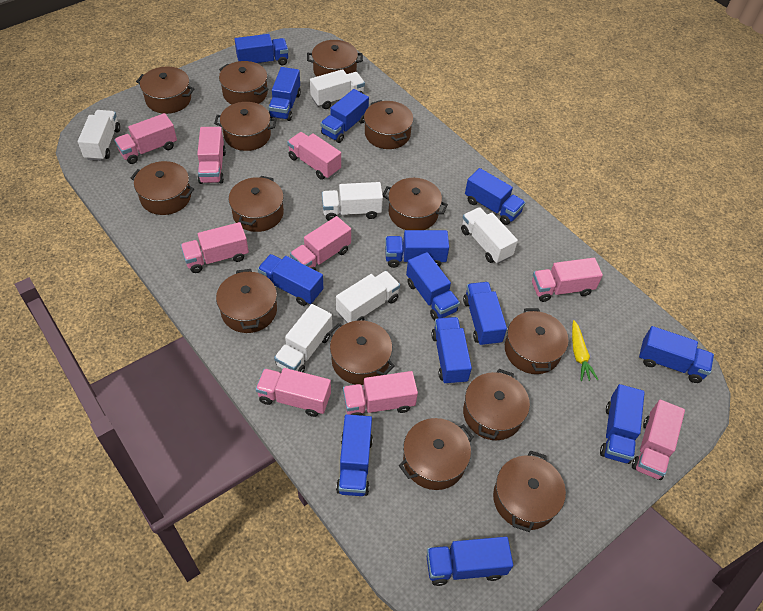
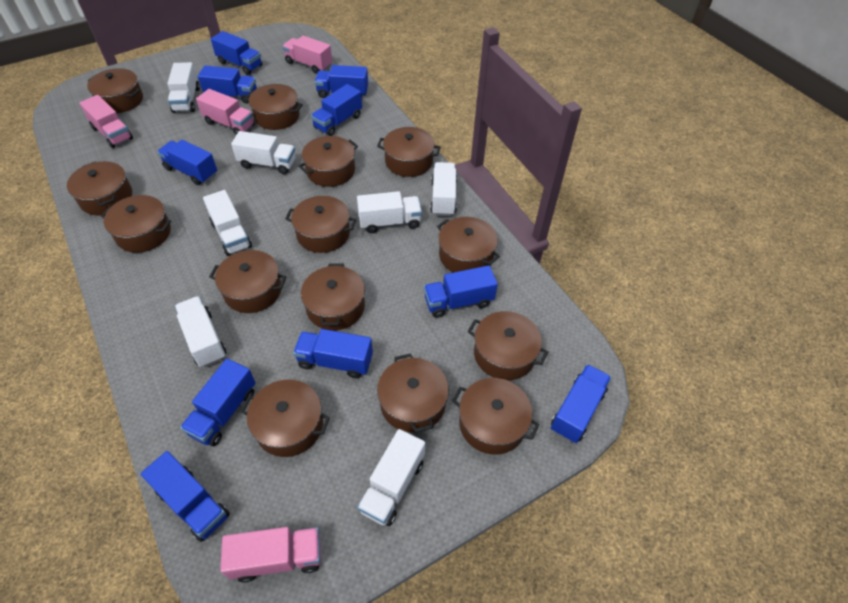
blue truck: [234,34,288,65] [258,254,323,306] [269,67,301,121] [320,89,369,143] [336,414,373,496] [385,230,449,268] [406,252,460,320] [427,537,513,586] [431,317,472,385] [463,282,507,346] [465,168,526,225] [600,384,645,464] [639,326,714,383] = 13 -> [141,451,230,542] [157,140,217,185] [180,359,256,446] [198,65,257,104] [211,31,262,75] [293,329,373,378] [311,84,362,136] [315,65,368,98] [424,265,498,318] [551,364,611,443] = 10
pink truck: [114,113,177,164] [181,222,249,273] [197,127,226,184] [256,368,331,417] [287,132,341,180] [290,216,351,270] [343,371,418,416] [532,258,603,302] [632,400,685,480] = 9 -> [79,95,133,148] [196,89,255,135] [220,527,321,583] [282,35,332,74] = 4
white truck: [78,110,120,161] [274,304,332,373] [310,69,365,109] [322,182,383,221] [336,271,400,323] [461,207,518,264] = 6 -> [167,62,200,113] [175,296,227,367] [203,190,252,256] [231,131,295,174] [357,191,422,233] [357,429,425,526] [430,162,457,216] = 7
yellow carrot: [572,320,598,381] = 1 -> none = 0

